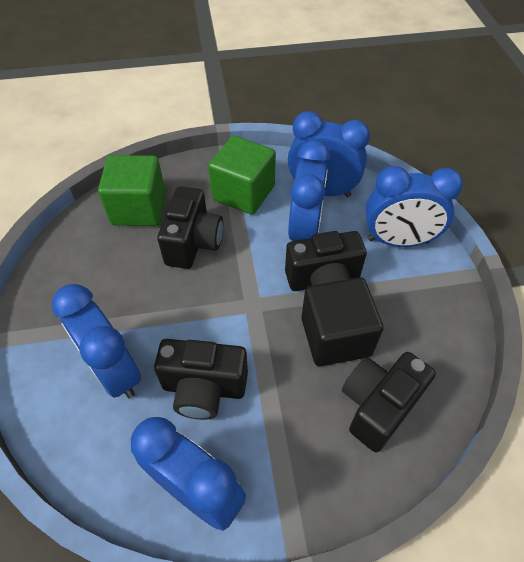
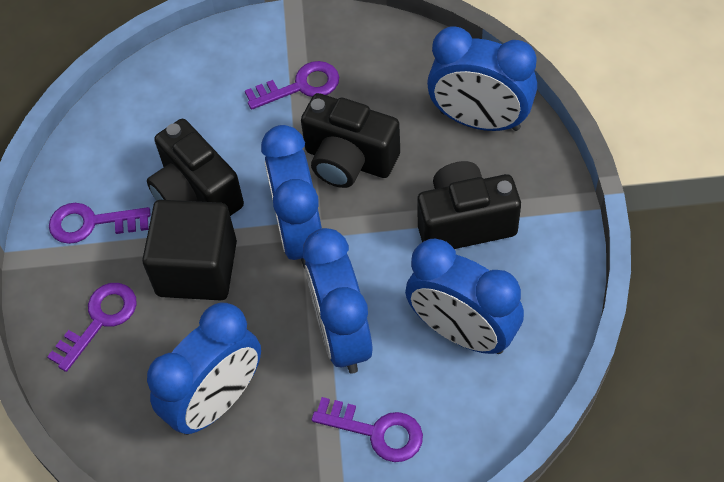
black camera: [154,339,248,420] [157,186,223,269] [285,231,367,291] [342,352,436,452] = 4 -> [147,119,244,216] [301,93,400,188] [417,161,521,249] = 3
green cube: [98,155,166,226] [208,136,276,215] = 2 -> none = 0
purple key: none = 0 -> [47,283,137,372] [49,203,150,244] [245,61,339,110] [312,397,423,462] = 4

